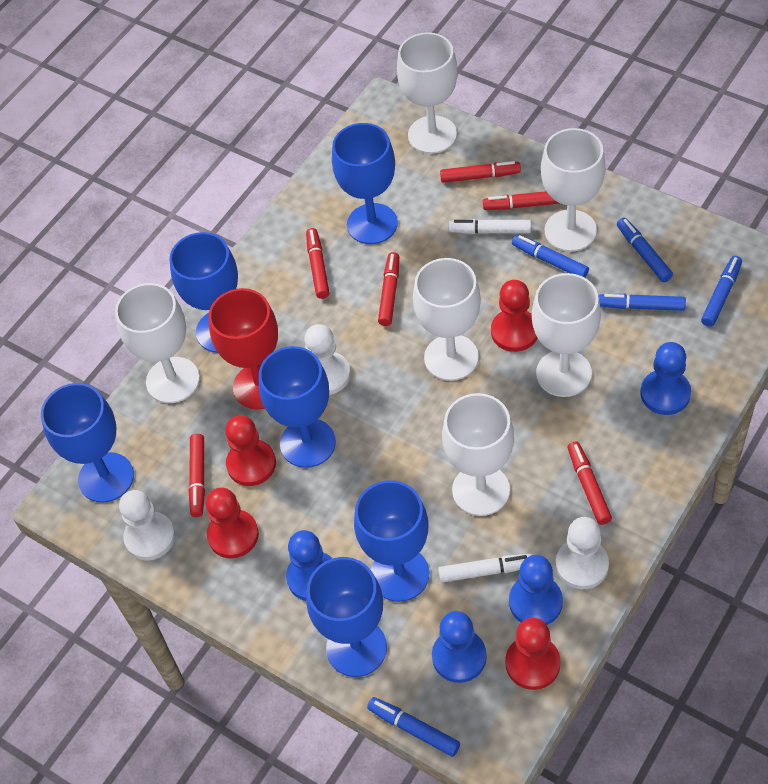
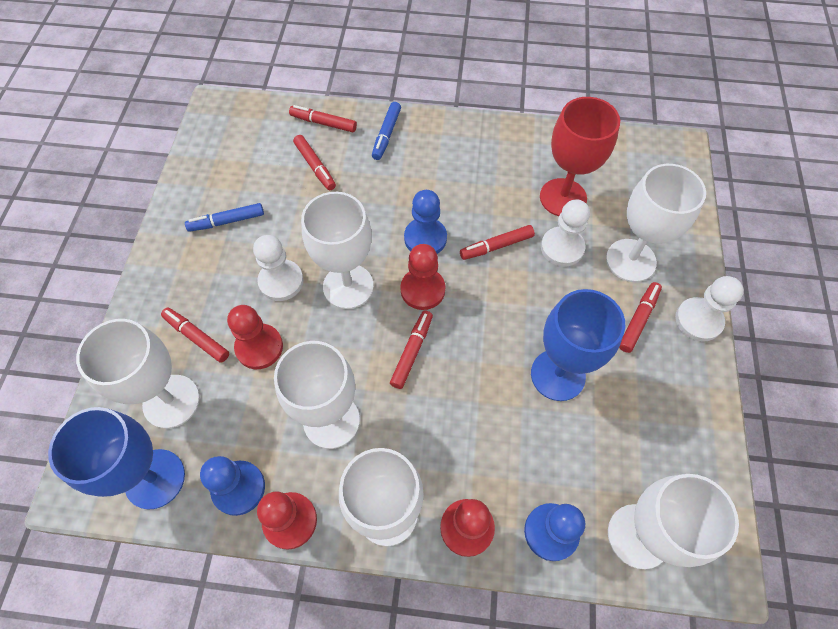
blue goblet: [41,383,134,503] [169,232,238,353] [259,346,336,468] [306,557,387,677] [332,123,398,244] [354,480,429,602] = 6 -> [48,407,185,510] [531,289,625,401] = 2
blue marker: [367,697,460,757] [512,235,589,278] [598,294,686,311] [617,217,673,282] [701,256,742,327] = 5 -> [185,203,264,232] [372,102,401,160] = 2
blue pawn: [286,530,332,601] [432,611,487,683] [509,555,563,625] [640,342,691,415] = 4 -> [200,456,265,516] [404,190,447,254] [524,503,585,561] = 3
white marker: [438,554,532,582] [449,219,531,234] = 2 -> none = 0

